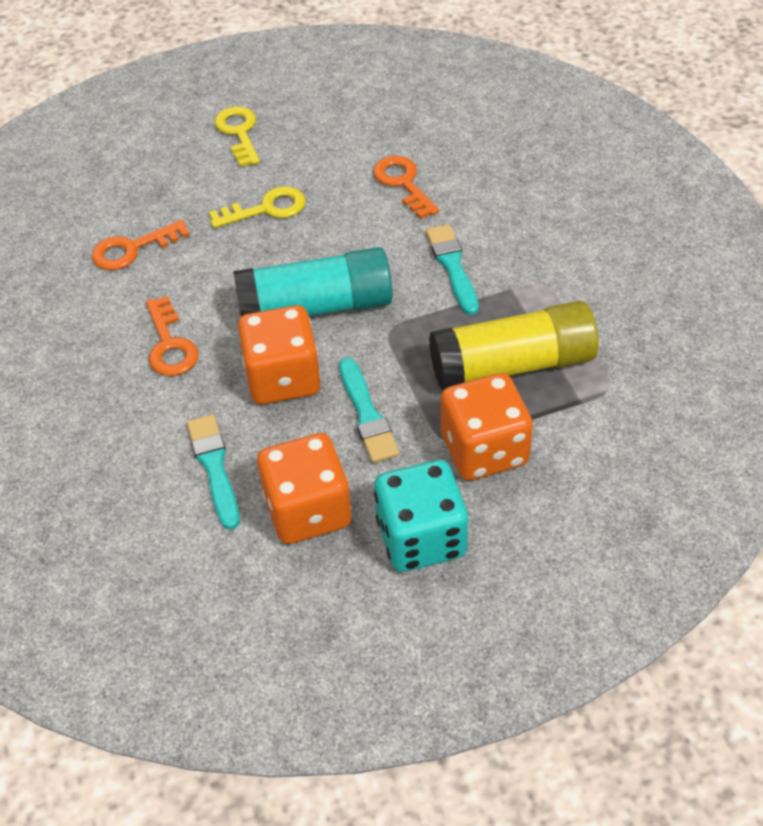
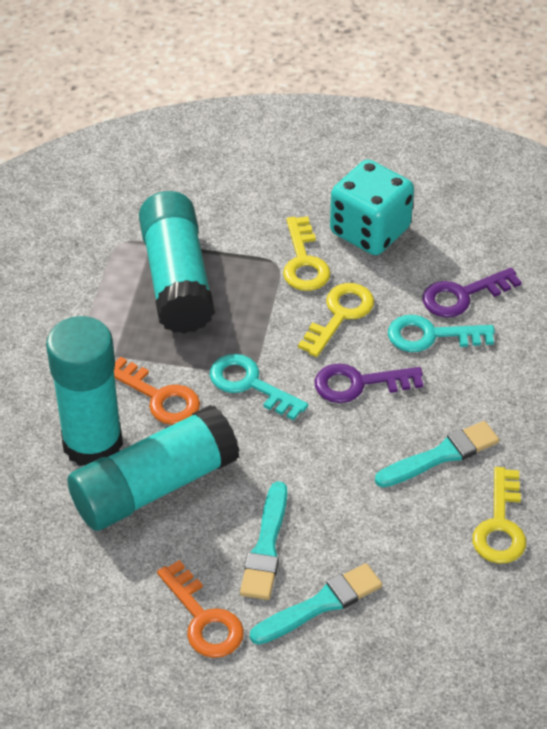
orange dice: [238,305,321,404] [257,433,352,544] [441,373,533,480] = 3 -> none = 0
orange key: [92,220,190,270] [146,296,199,376] [373,156,439,219] = 3 -> [114,357,200,425] [157,560,244,658] = 2
purple key: none = 0 -> [315,363,423,403] [422,268,522,318] = 2
turquoise glue stick: [233,247,393,316] = 1 -> [46,316,123,466] [67,405,240,531] [139,191,215,334] = 3
turquoise key: none = 0 -> [210,354,308,420] [388,315,495,352] = 2
yellow glue stick: [429,301,599,390] = 1 -> none = 0
yellow key: [209,186,306,228] [214,106,260,167] = 2 -> [283,216,331,291] [298,283,374,357] [472,467,526,564] = 3

